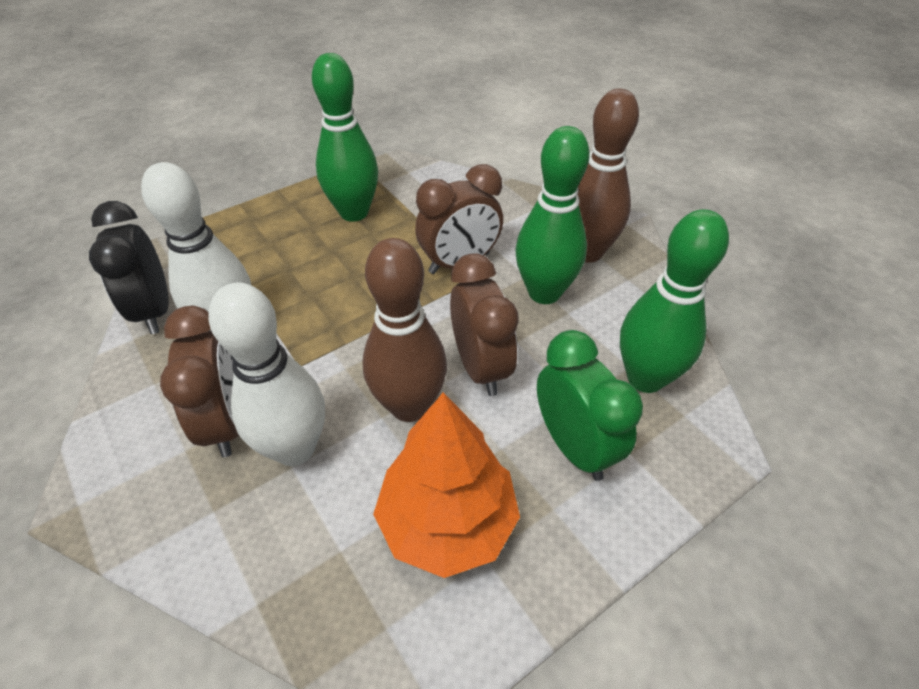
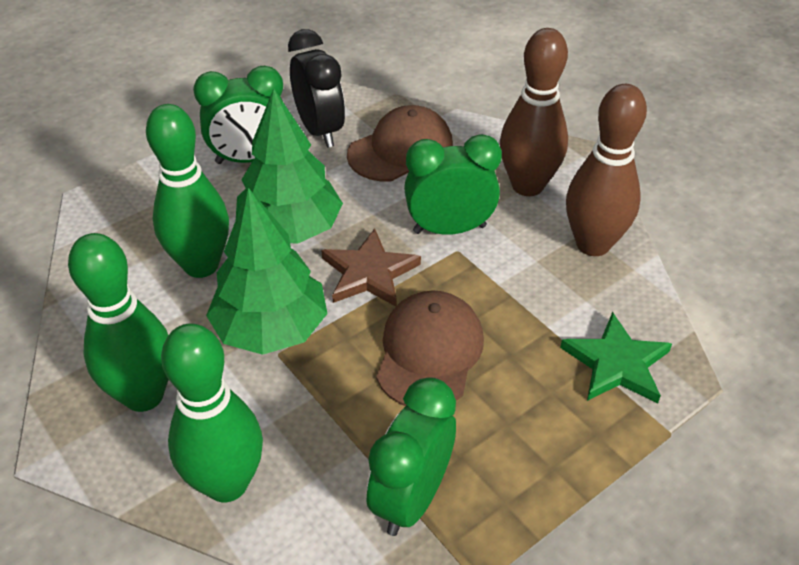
brown cap: none = 0 -> [347,105,453,181] [376,290,484,406] = 2
brown clock: [160,306,239,457] [415,164,503,274] [450,253,519,396] = 3 -> none = 0
brown star: none = 0 -> [321,229,421,307] = 1
green clock: [537,330,643,481] = 1 -> [193,66,284,164] [367,377,456,536] [404,134,502,235] = 3
green star: none = 0 -> [560,312,672,404] = 1
green tree: none = 0 -> [206,188,327,355] [236,88,343,244] = 2
orange tree: [373,392,520,578] = 1 -> none = 0
white bowling pin: [141,162,251,331] [208,282,325,466] = 2 -> none = 0

